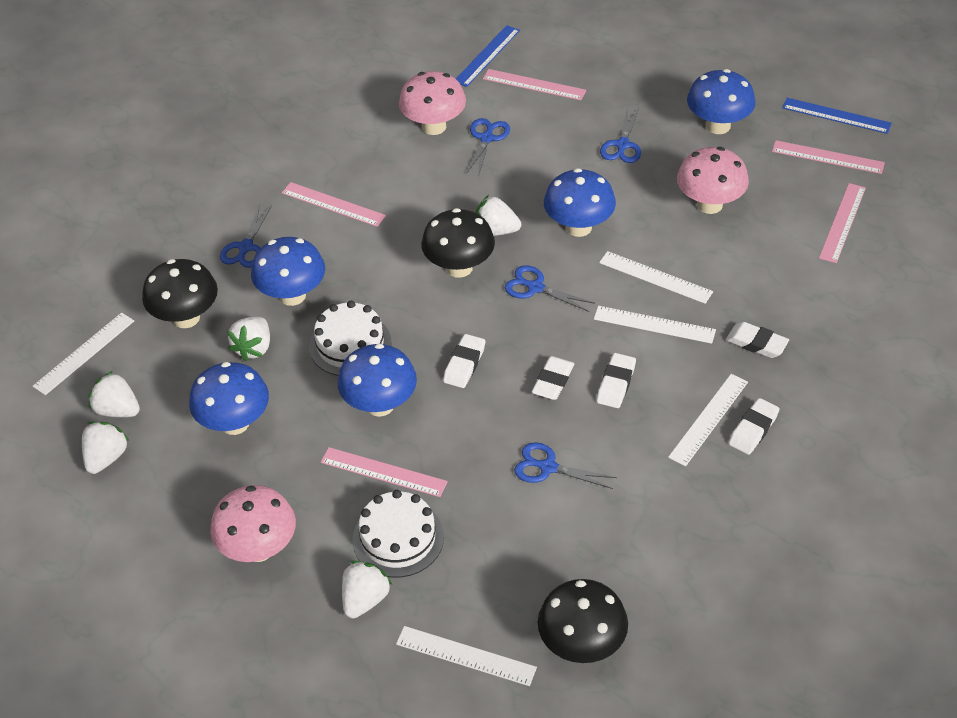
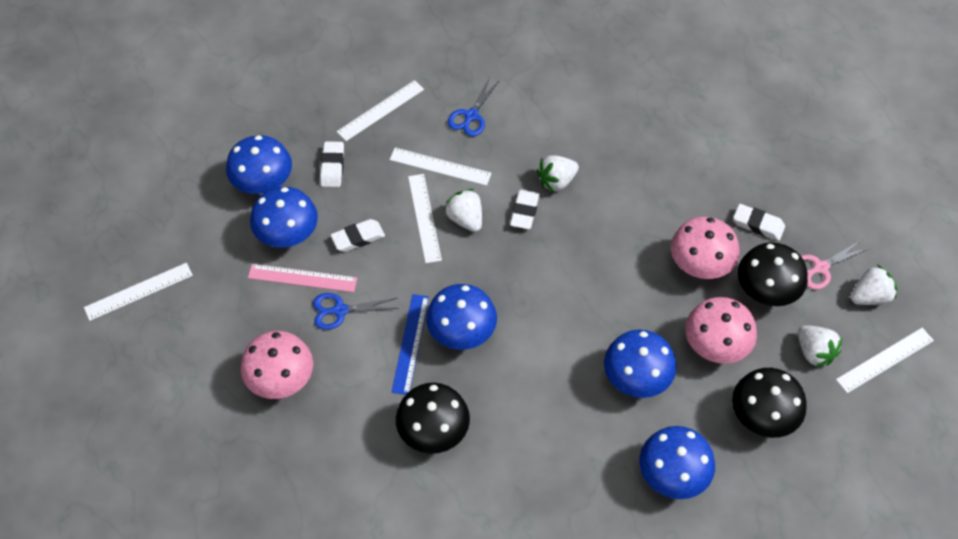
blue ruler: [456,25,520,87] [782,98,892,134] = 2 -> [391,294,429,395] = 1
blue scissors: [220,205,272,268] [466,118,510,177] [505,265,595,312] [514,442,617,489] [600,107,641,163] = 5 -> [313,293,399,330] [448,77,500,136] = 2
pink ruler: [282,182,386,227] [321,447,448,497] [483,69,586,100] [772,140,885,174] [819,183,866,263] = 5 -> [248,264,357,292] = 1
pink scissors: none = 0 -> [801,239,871,290] = 1
white cake: [309,301,392,376] [352,490,444,577] = 2 -> none = 0
white eraser: [443,334,485,388] [532,356,574,400] [597,353,636,408] [726,322,789,358] [729,398,779,455] = 5 -> [320,141,344,187] [331,219,385,252] [510,190,540,229] [733,204,785,241] = 4
white strawberry: [82,422,129,474] [89,371,140,417] [227,317,270,361] [342,561,392,619] [475,195,521,236] = 5 -> [444,189,482,232] [537,155,579,193] [798,325,843,367] [851,265,897,305] = 4

